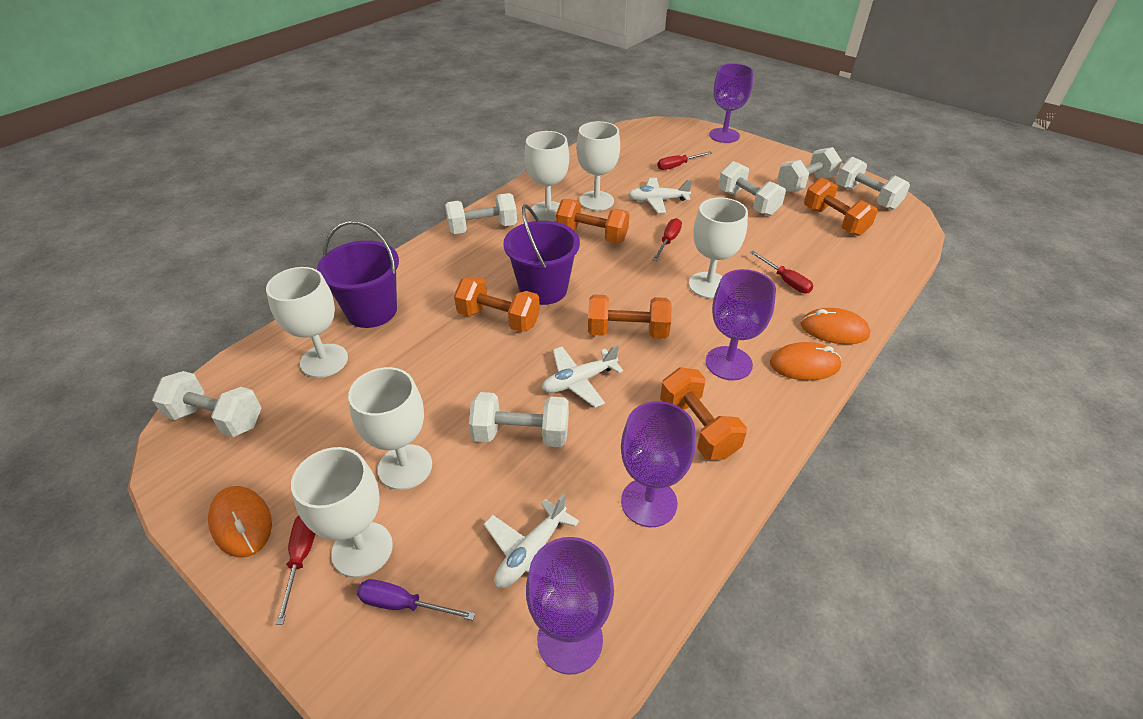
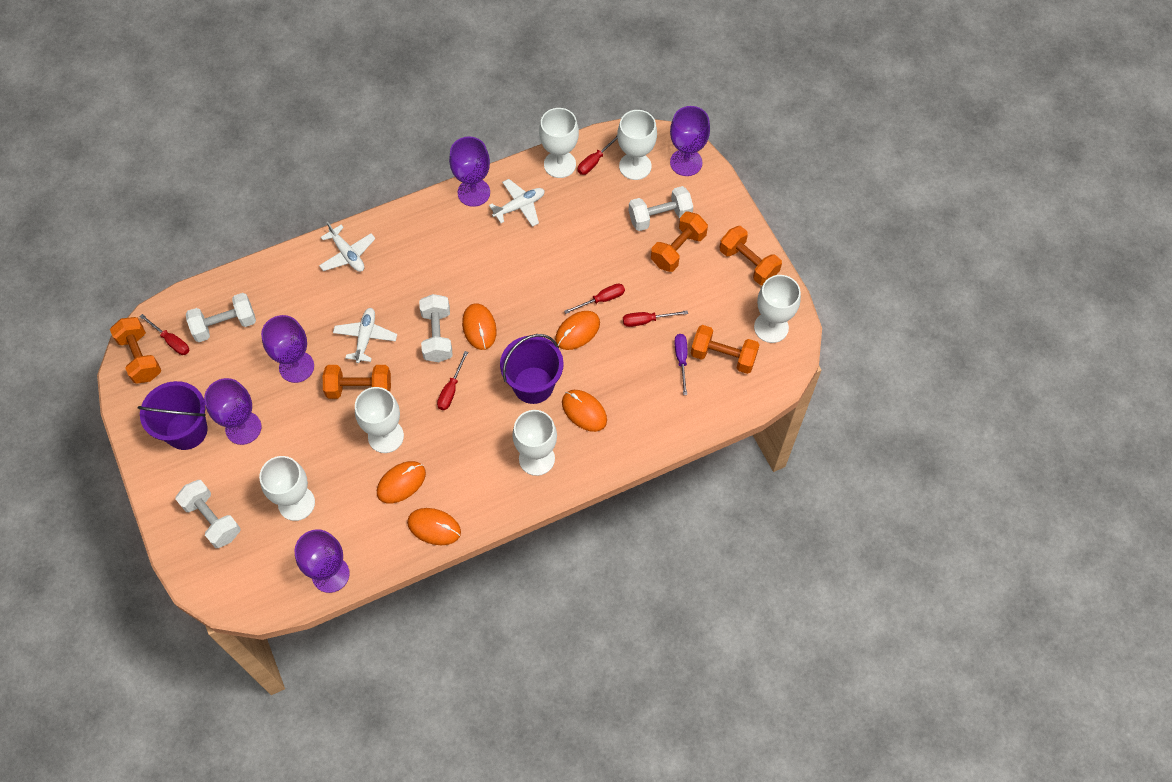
orange mouse: [208,486,272,558] [770,342,841,381] [801,308,870,344] = 3 -> [377,461,426,504] [407,508,461,545] [462,303,497,350] [555,311,600,350] [562,390,607,432] = 5
purple goblet: [526,537,614,675] [621,401,696,527] [706,269,776,380] [709,63,753,143] = 4 -> [204,378,261,445] [261,315,314,383] [294,529,350,593] [449,137,490,207] [670,106,710,176] = 5
red screwdriver: [275,516,315,625] [652,218,682,261] [657,151,712,170] [750,251,813,294] = 4 -> [139,314,189,355] [437,351,468,410] [564,283,625,314] [577,136,618,175] [623,310,688,327] = 5
white dumbbell: [152,371,261,437] [445,193,517,234] [469,392,569,447] [718,161,786,216] [777,147,842,192] [836,157,910,210] = 6 -> [175,480,241,548] [186,293,256,342] [419,294,453,362] [628,186,693,231] = 4

